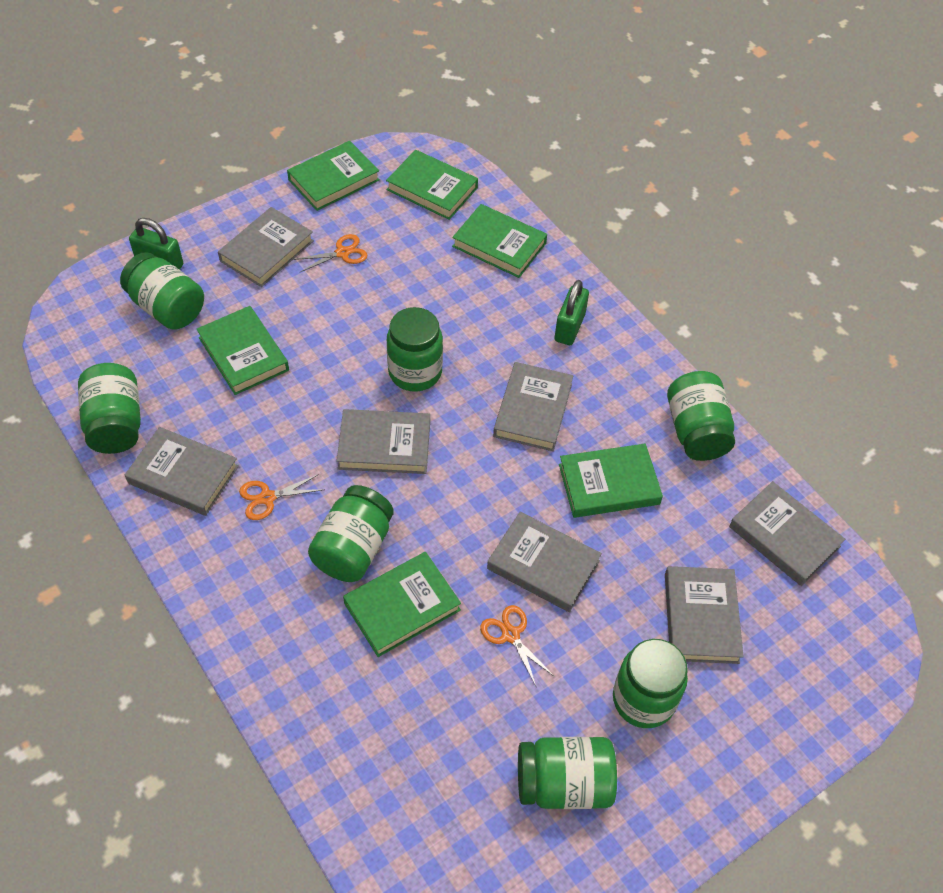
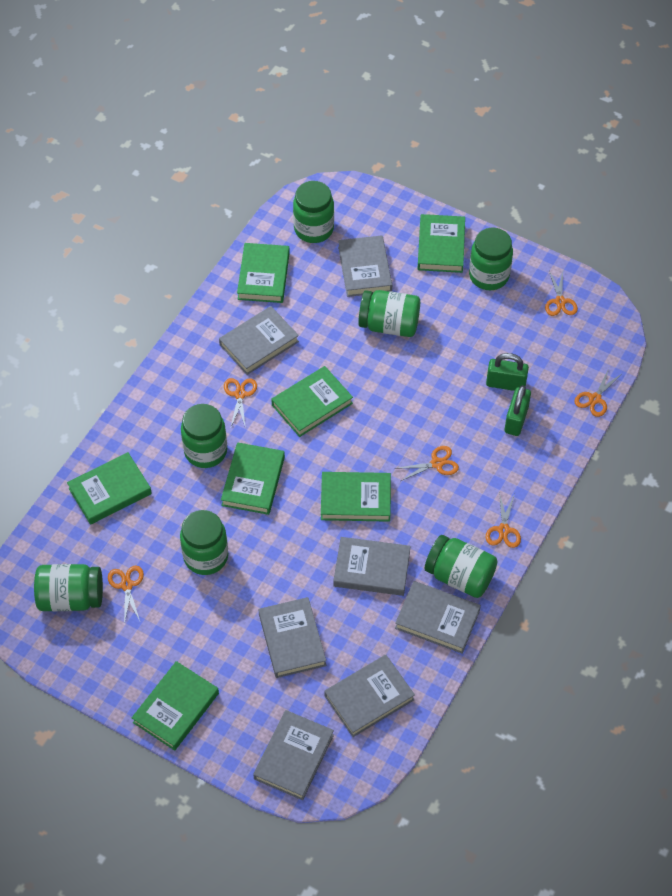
green book: [196,306,289,395] [287,141,380,211] [343,552,461,657] [386,150,478,220] [452,204,547,278] [559,444,663,518] = 6 -> [67,452,152,525] [132,661,219,751] [221,442,285,515] [237,243,290,303] [271,366,353,437] [321,472,391,522] [418,214,465,273] = 7
orange scissors: [239,474,322,520] [294,234,367,272] [480,605,555,688] = 3 -> [108,566,144,624] [224,378,257,428] [398,446,459,481] [486,492,521,548] [545,271,578,316] [575,368,621,417] = 6

